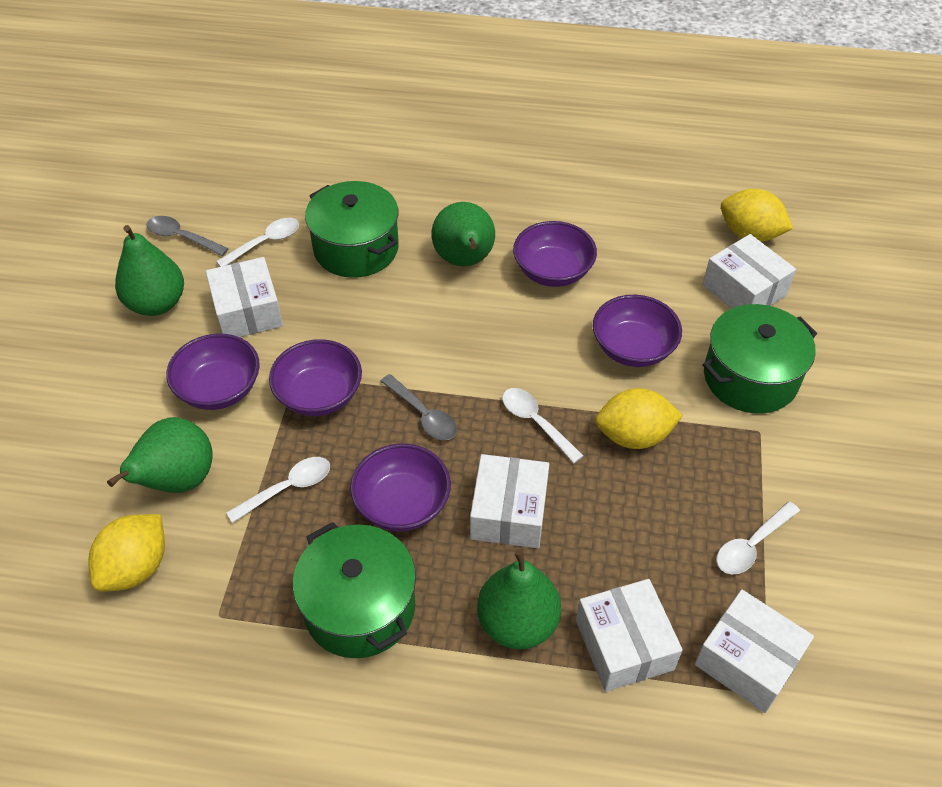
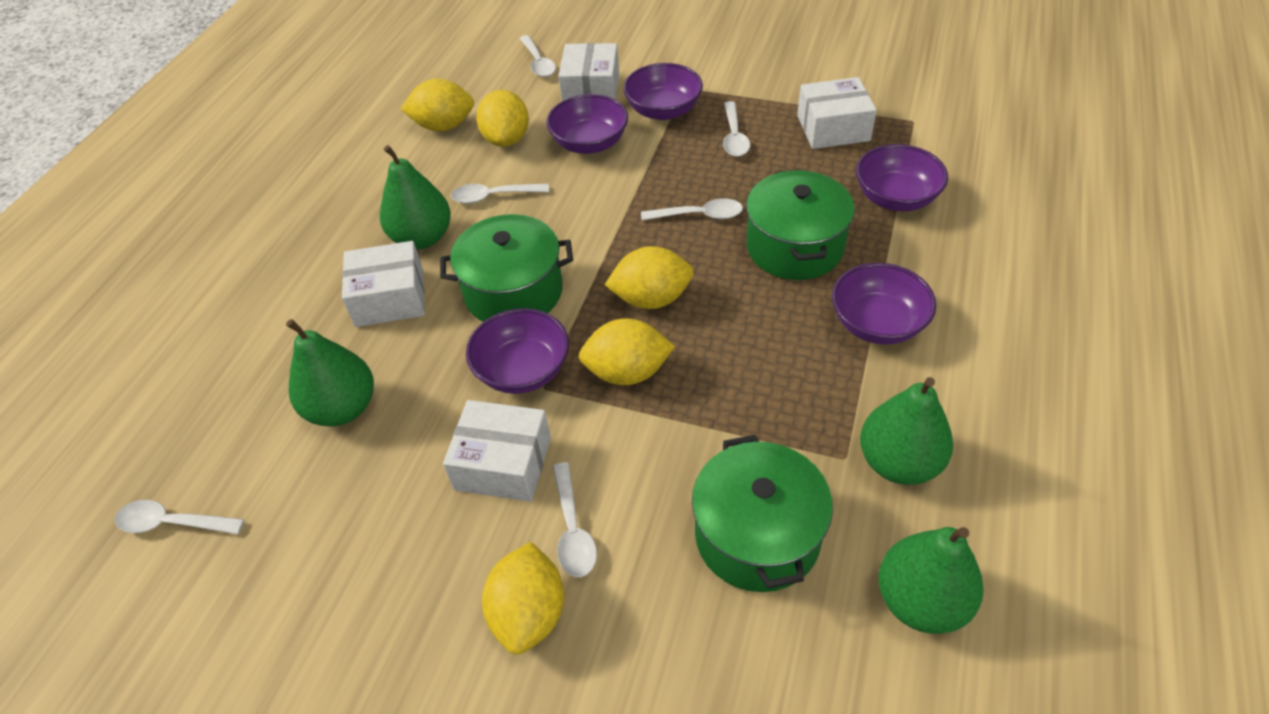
grey spoon: [147,216,229,256] [381,374,457,440] = 2 -> none = 0
white box: [206,257,283,337] [470,454,549,548] [576,579,683,692] [695,590,814,713] [703,234,796,309] = 5 -> [342,241,425,327] [443,400,551,502] [558,43,619,101] [797,77,877,149] = 4
white spoon: [216,218,299,267] [226,457,330,523] [502,388,583,463] [716,501,800,574] = 4 -> [115,500,244,534] [451,184,549,204] [519,35,556,77] [553,462,597,577] [641,198,743,221] [723,101,750,157] = 6
yellow lemon: [88,514,165,591] [595,388,683,449] [721,189,793,242] = 3 -> [401,79,474,131] [476,90,529,147] [482,542,564,655] [579,318,675,385] [605,246,694,309] = 5

